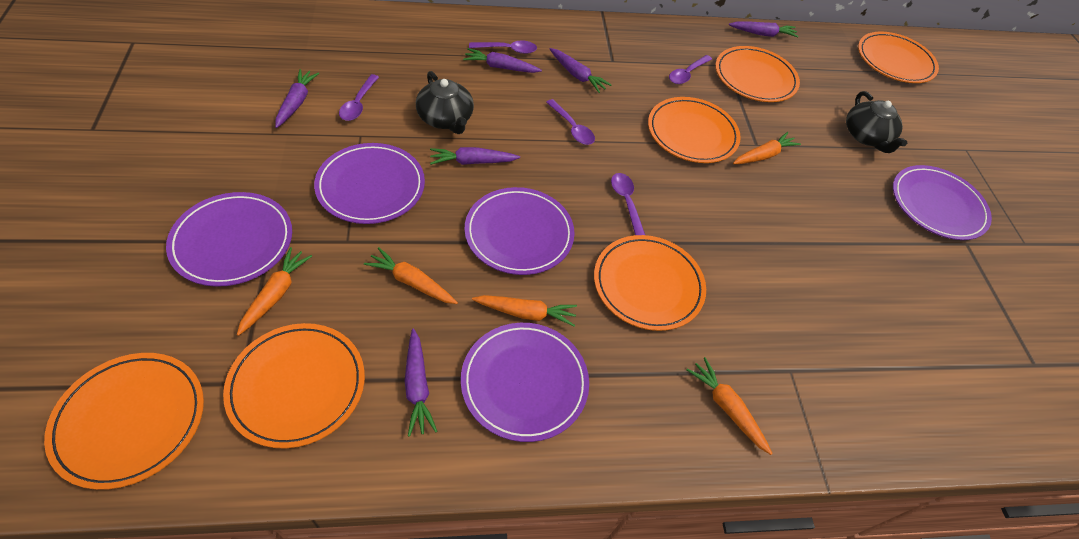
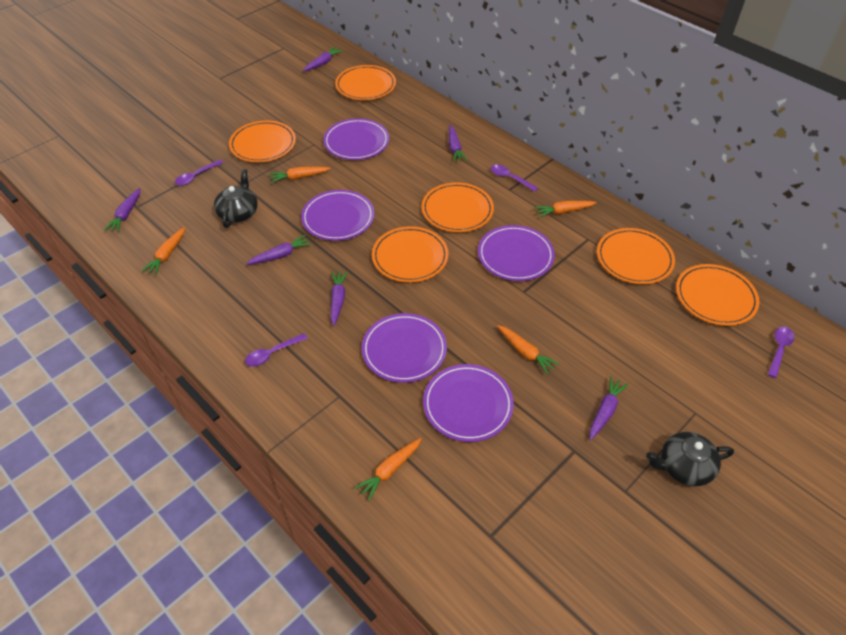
purple spoon: [339,74,379,121] [469,41,537,54] [546,99,595,145] [611,173,645,235] [669,55,712,84] = 5 -> [175,160,223,186] [245,333,308,367] [491,165,538,192] [768,327,795,378] = 4

